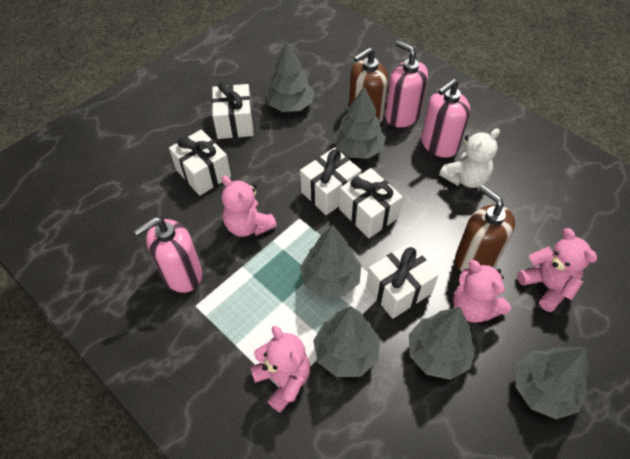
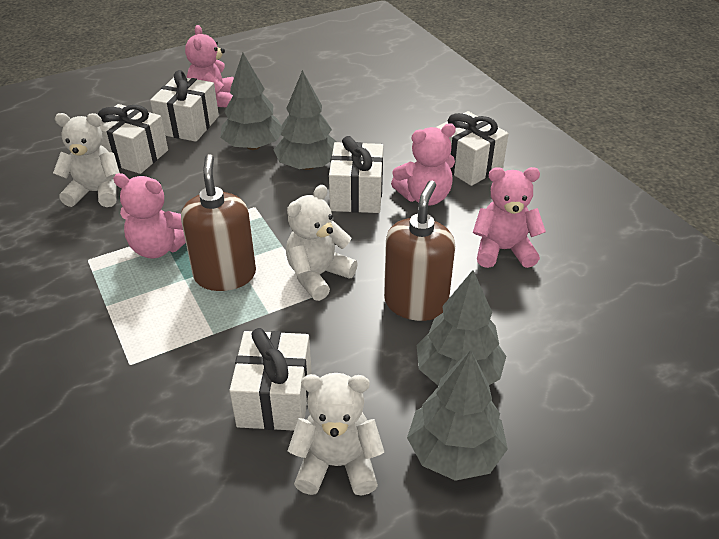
grey tree: [265,41,314,112] [300,224,361,298] [313,306,380,377] [334,86,386,159] [409,307,476,380] [515,347,589,419] = 6 -> [220,53,282,150] [274,70,337,170] [407,350,508,481] [417,270,506,386] = 4
pink soap dispenser: [134,217,202,293] [385,41,428,128] [421,79,470,157] = 3 -> none = 0
white teddy bear: [439,128,500,188] = 1 -> [53,113,120,207] [286,185,358,301] [288,373,384,496] = 3

